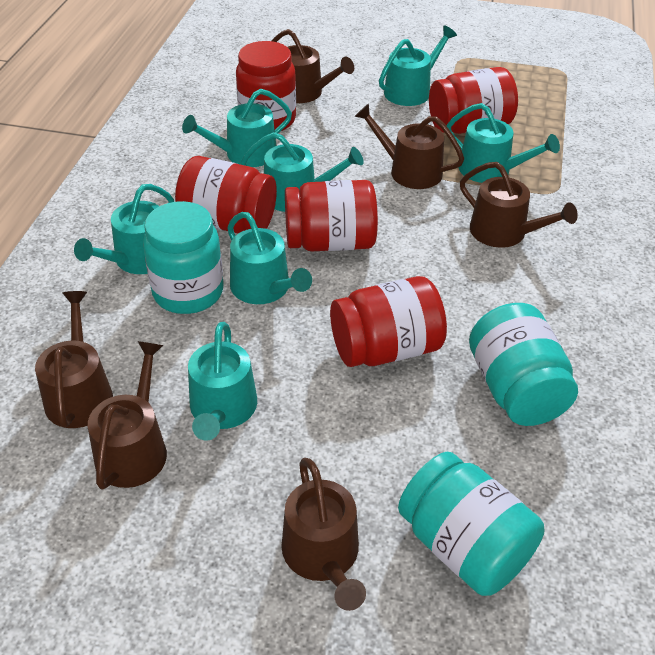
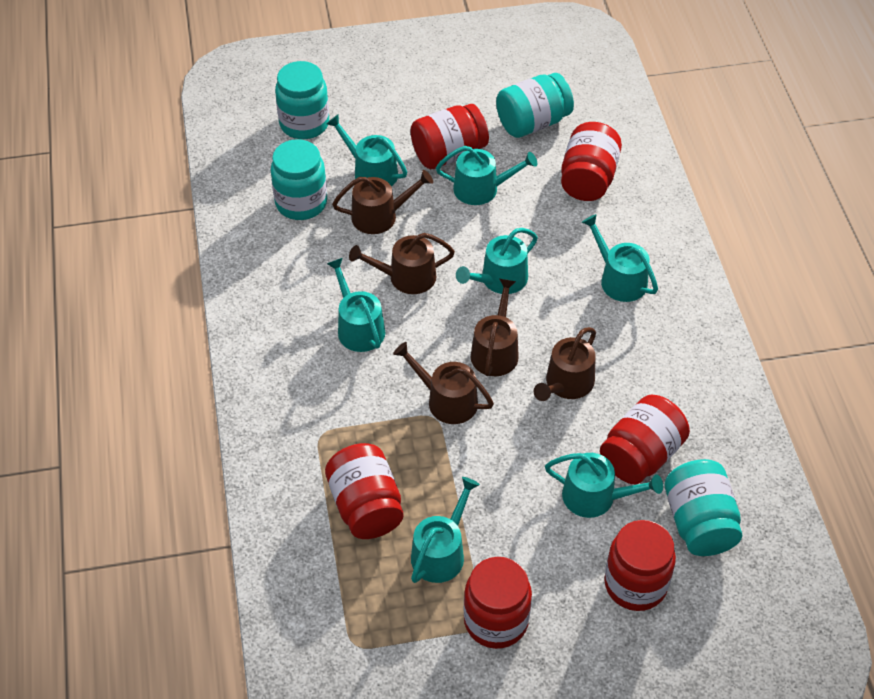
brown watering can: [35,291,113,428] [88,341,167,490] [272,29,354,103] [281,458,366,611] [354,104,464,189] [460,162,578,248] = 6 -> [332,170,433,234] [349,233,455,294] [393,342,494,424] [471,279,519,376] [534,327,596,401] = 5
red jar: [175,156,277,233] [236,41,296,131] [285,180,378,251] [330,276,447,367] [429,67,518,134] = 5 -> [325,443,404,539] [411,104,489,169] [464,557,532,649] [561,122,622,201] [600,394,690,484] [604,520,676,611] = 6
turquoise jar: [143,201,224,314] [398,452,545,596] [469,303,578,426] = 3 -> [271,139,327,220] [275,61,329,139] [496,73,574,138] [665,459,742,556] = 4

